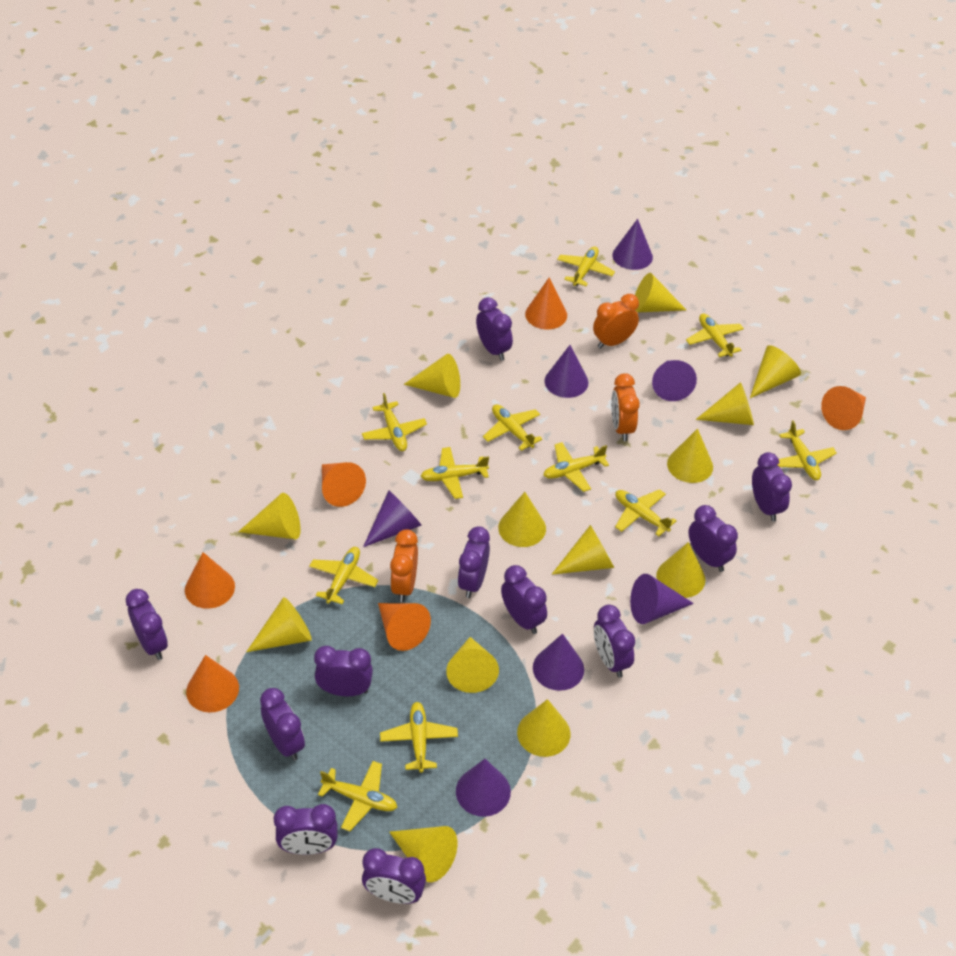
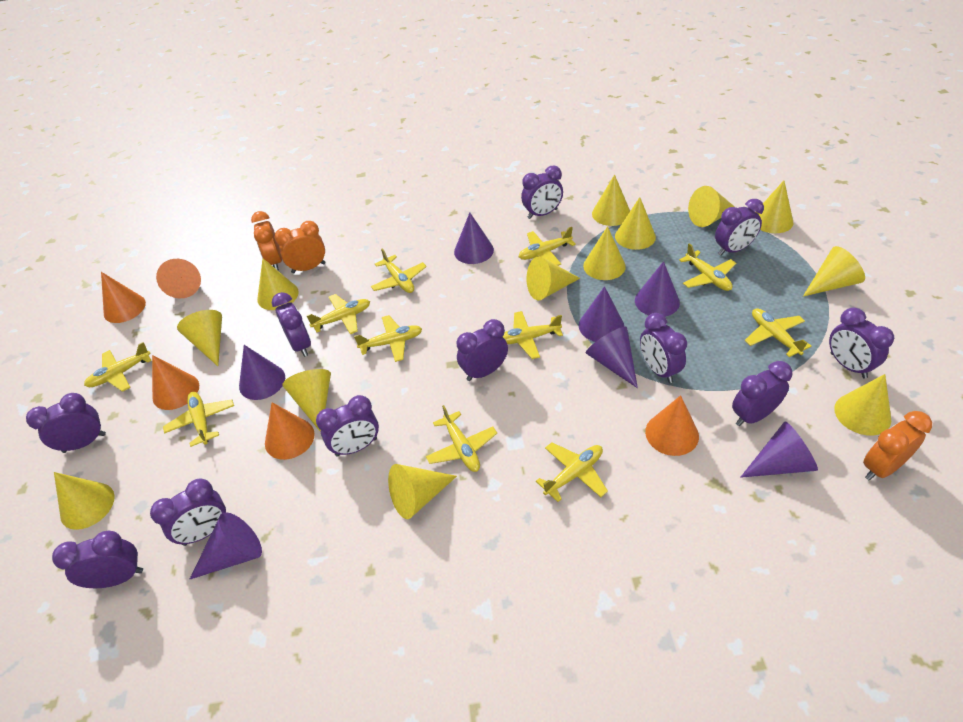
orange cone: [185,552,235,609] [186,655,239,712] [322,462,366,507] [378,603,431,651] [525,277,567,329] [821,386,866,430] = 6 -> [101,272,146,323] [152,355,199,410] [156,259,201,298] [265,402,315,460] [645,395,699,456] = 5

